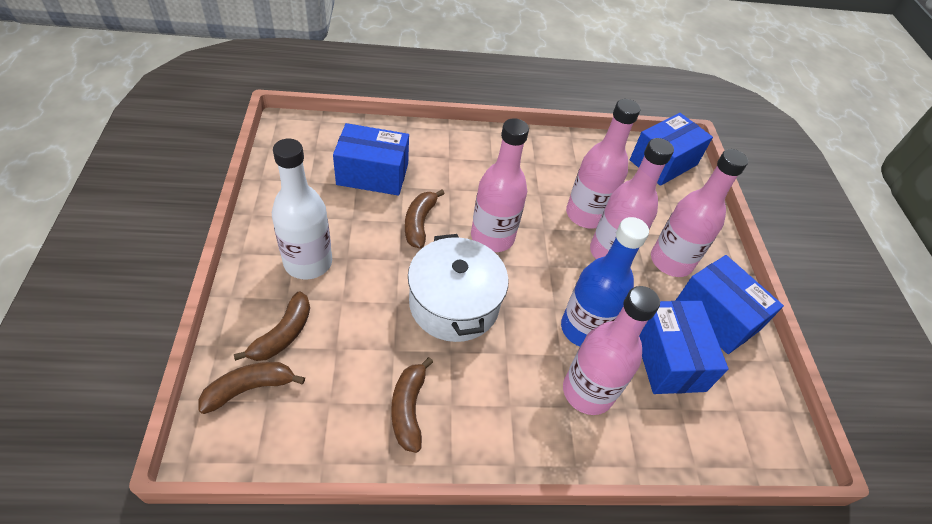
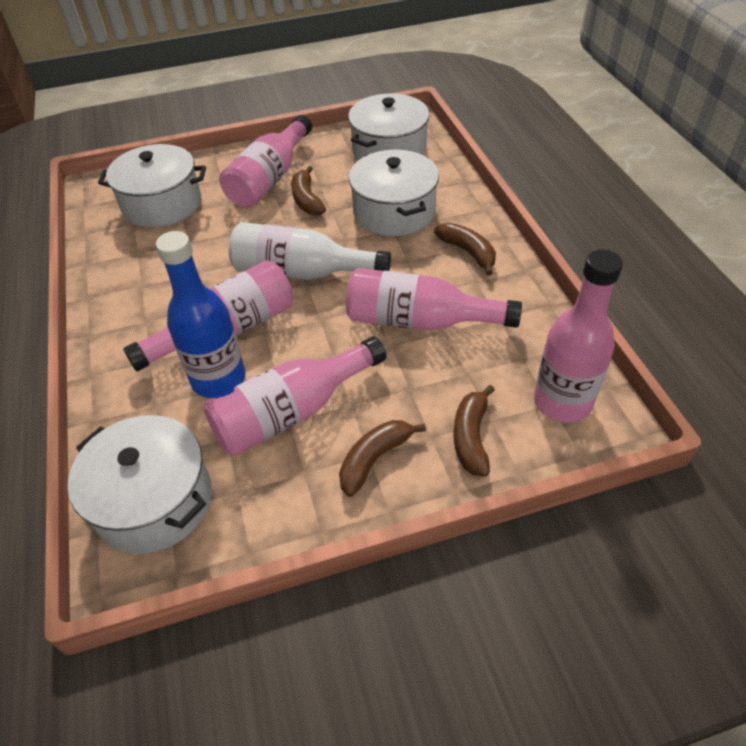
blue box: [333,123,409,195] [630,113,713,186] [639,301,728,394] [675,255,784,354] = 4 -> none = 0
white pot: [408,234,508,342] = 1 -> [68,415,212,554] [98,144,206,228] [348,93,430,160] [349,150,439,236] = 4

